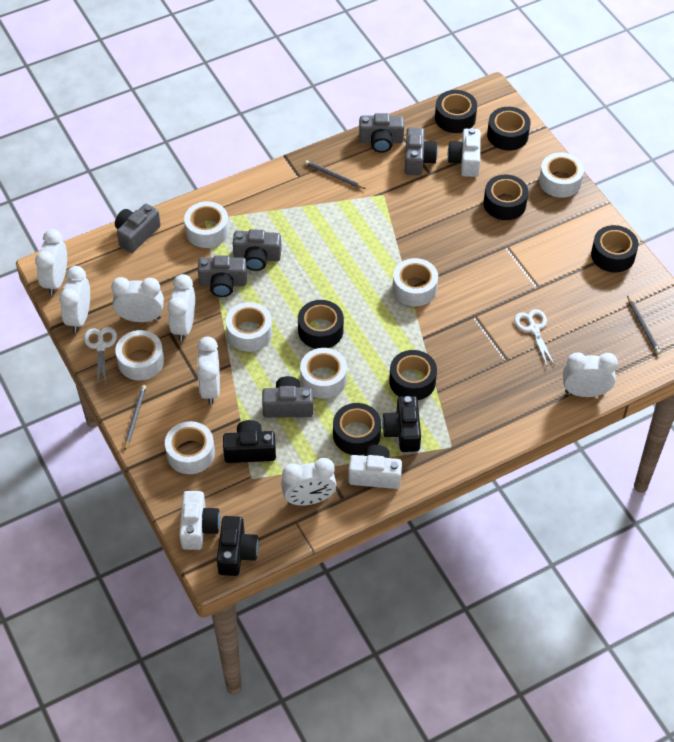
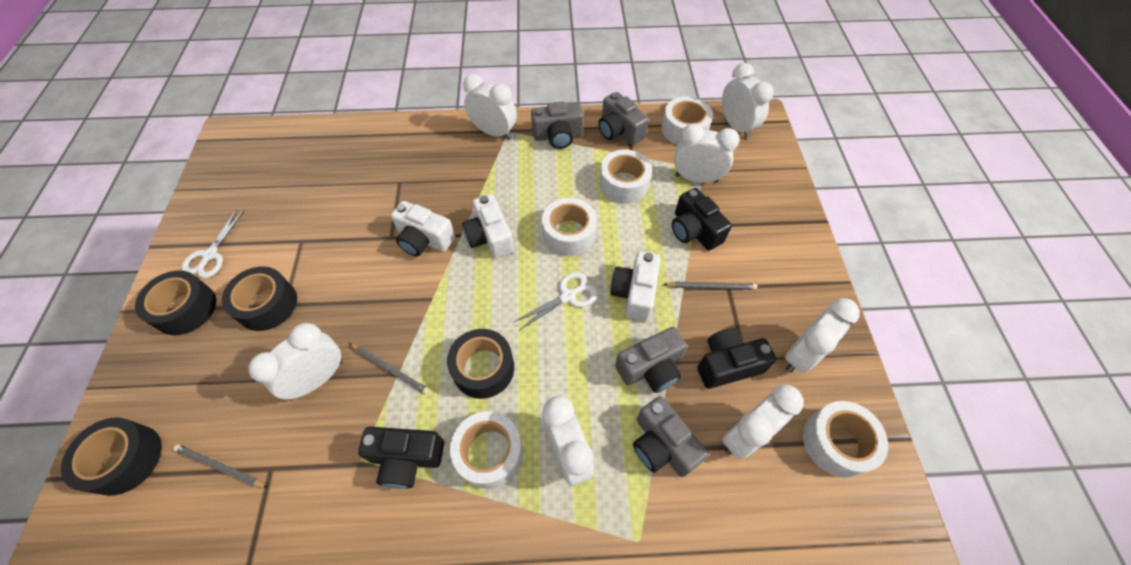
black tape: [298,300,344,349] [333,403,381,455] [389,350,437,400] [435,90,477,133] [484,174,528,220] [487,107,531,151] [591,225,638,273] = 7 -> [61,418,162,496] [135,270,216,335] [222,267,297,331] [447,329,514,399] = 4
grey camera: [115,204,161,253] [198,255,247,297] [233,229,282,271] [262,376,314,418] [359,113,404,153] [405,127,438,175] = 6 -> [531,102,584,149] [599,92,649,145] [615,327,687,393] [633,396,709,477] = 4
white tape: [115,330,164,381] [165,421,215,474] [184,201,229,248] [226,302,272,352] [300,348,347,399] [393,258,438,306] [539,152,584,198] = 7 -> [450,411,523,489] [542,198,597,256] [599,150,652,204] [661,96,713,145] [803,401,888,478] = 5

